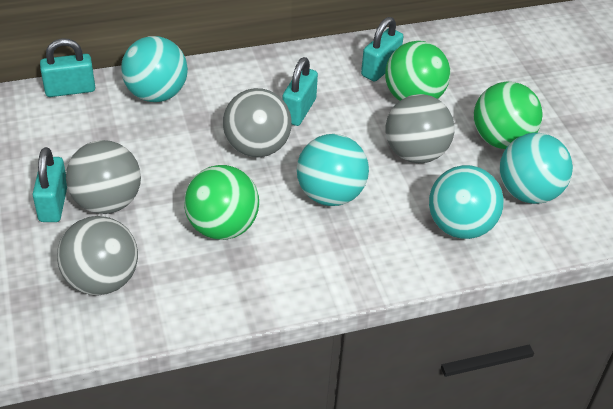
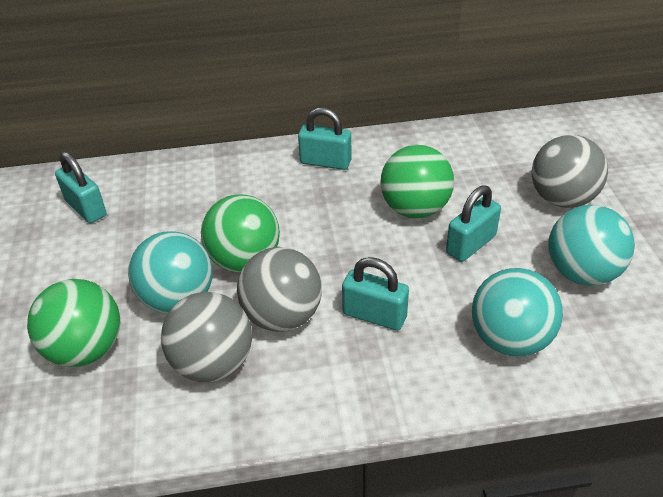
grey ball: [57,216,138,295] [66,140,141,214] [223,88,292,158] [386,94,454,163] = 4 -> [161,292,252,382] [237,247,322,332] [532,135,608,208] = 3
turquoise ball: [121,36,188,102] [297,134,369,206] [429,165,504,239] [500,133,573,204] = 4 -> [128,231,212,314] [472,268,563,357] [548,205,635,286] = 3

